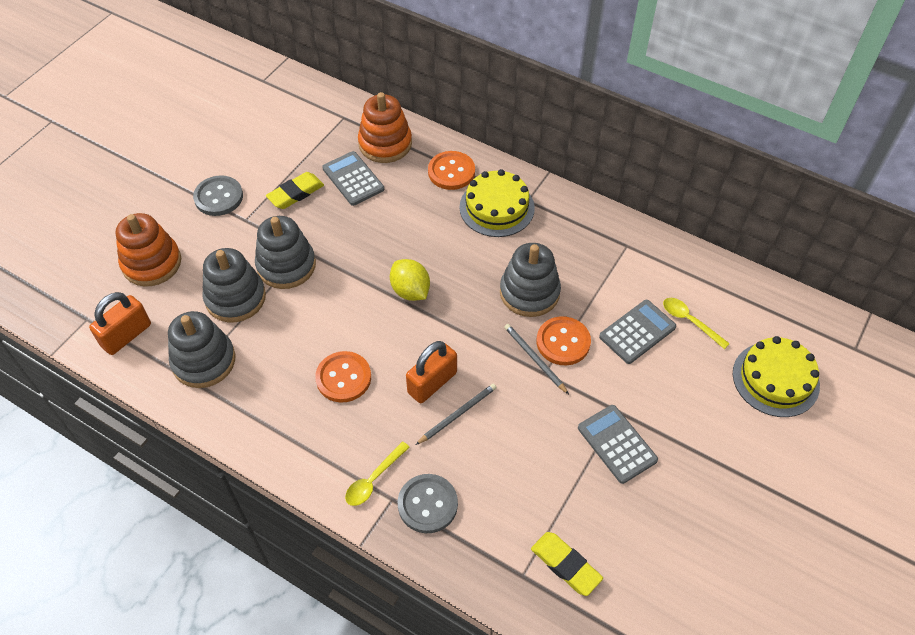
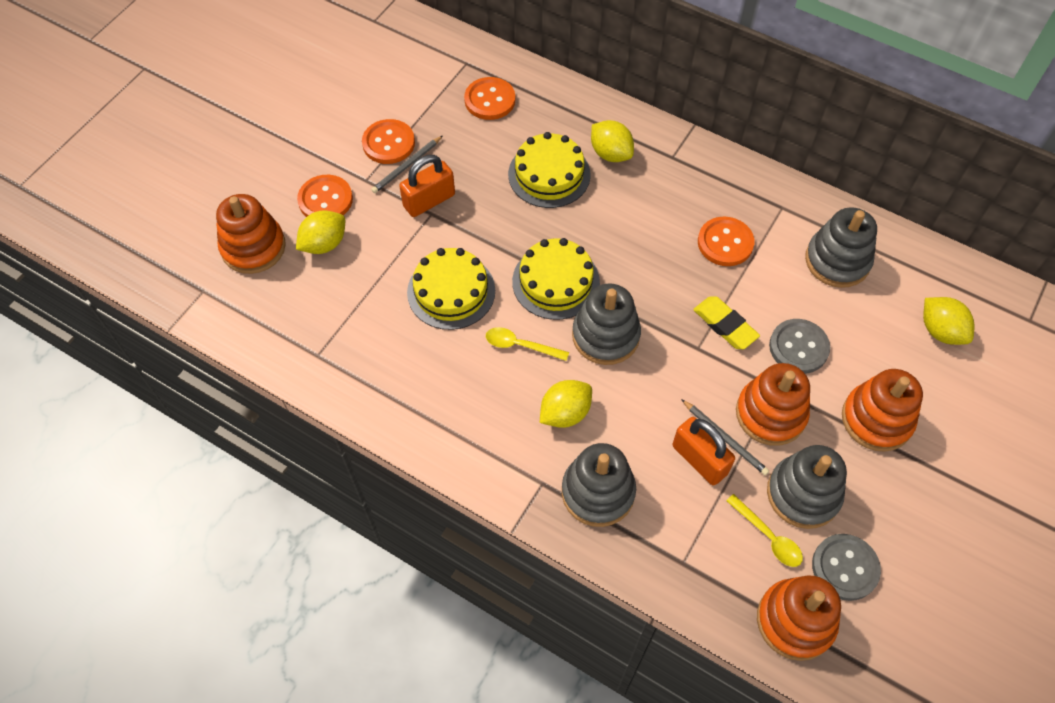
grey calculator: [322,151,384,206] [578,405,658,484] [599,300,676,364] = 3 -> none = 0
orange button: [315,351,371,403] [428,151,475,190] [537,316,591,365] = 3 -> [297,175,353,217] [362,119,415,164] [464,77,515,120] [698,217,754,266] = 4
orange stacking toy: [116,213,181,287] [358,92,412,163] = 2 -> [216,194,286,274] [736,363,810,446] [757,576,841,661] [842,369,923,452] = 4
yellow cake: [459,169,535,237] [733,336,820,417] = 2 -> [407,248,495,330] [508,132,591,208] [512,238,600,320] = 3
yellow eraser: [266,172,324,209] [531,532,603,596] = 2 -> [693,296,760,349] = 1
yellow lemon: [390,259,430,301] = 1 -> [296,210,345,254] [540,380,592,428] [591,120,634,162] [923,297,974,345] = 4

